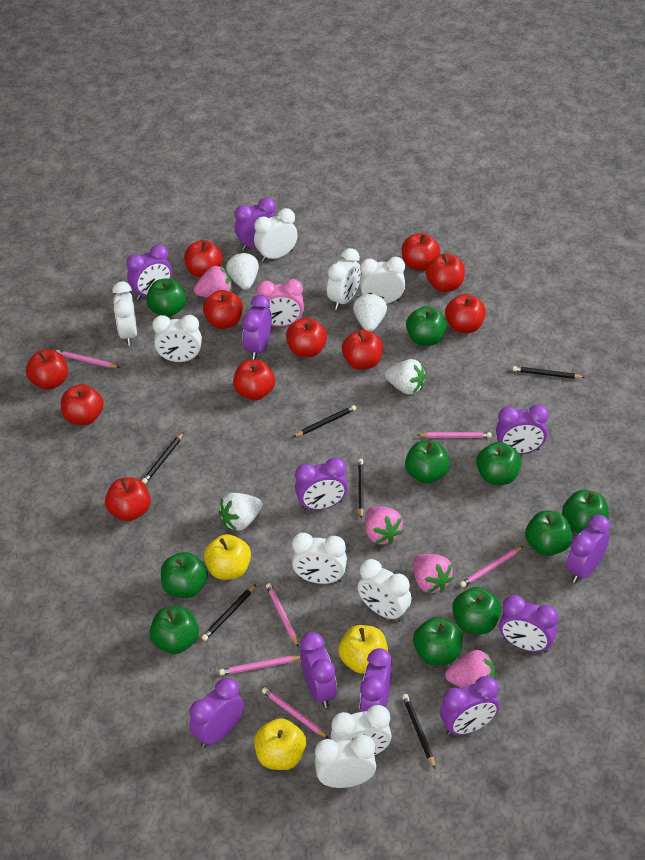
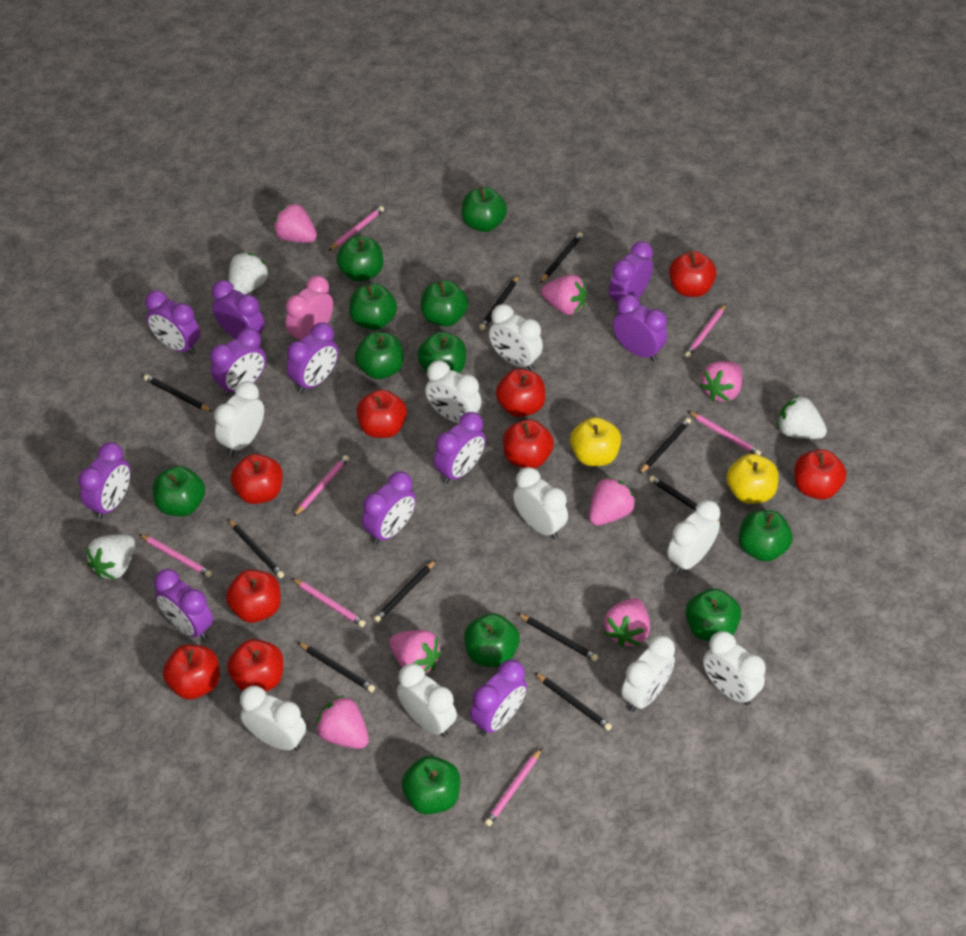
black pencil: [142,432,184,484] [201,584,256,641] [293,405,356,437] [358,459,364,519] [402,694,435,769] [513,366,585,379] = 6 -> [144,375,212,412] [228,519,284,578] [298,642,375,692] [374,560,436,623] [479,275,519,330] [517,613,598,662] [535,673,612,731] [540,232,583,283] [639,418,691,474] [649,476,723,525] = 10
green apple: [146,278,186,317] [149,606,199,654] [161,552,208,598] [405,441,450,484] [406,306,447,346] [413,617,463,665] [452,587,502,634] [476,442,521,485] [525,510,572,556] [562,490,609,534] = 10 -> [153,466,205,516] [336,236,383,282] [349,283,397,330] [355,332,404,379] [402,756,460,815] [417,332,466,373] [421,280,468,327] [462,187,507,232] [464,613,520,667] [686,588,741,641] [739,510,792,562] = 11
pink pencil: [56,350,120,368] [219,656,301,675] [262,687,328,738] [266,583,299,647] [418,432,492,438] [460,546,523,587] = 6 -> [139,534,212,577] [292,578,366,627] [293,455,349,517] [329,206,384,251] [485,748,542,827] [685,304,726,358] [688,411,761,455] = 7
pink strawberry: [194,266,232,297] [365,506,403,545] [413,554,454,593] [445,650,495,688] = 4 -> [273,202,317,243] [315,695,369,749] [389,630,442,674] [541,275,587,315] [589,476,636,526] [604,598,650,647] [700,361,743,402] = 7
red apple: [26,350,68,390] [61,384,104,425] [105,477,151,521] [184,240,223,278] [203,290,243,329] [233,360,275,400] [286,318,327,357] [342,329,383,370] [402,233,440,271] [426,254,465,292] [445,294,486,333] = 11 -> [163,644,220,700] [226,570,281,623] [227,639,284,692] [231,454,283,504] [356,390,407,438] [496,369,546,417] [503,419,554,468] [669,251,717,297] [794,449,847,500] = 9
white strawberry: [219,493,262,531] [226,252,259,290] [353,293,387,332] [385,359,426,395] = 4 -> [87,534,135,579] [229,252,270,295] [777,395,827,439] = 3
yellow apple: [204,534,251,580] [254,718,306,770] [338,625,388,674] = 3 -> [570,417,621,466] [726,454,779,504] = 2

